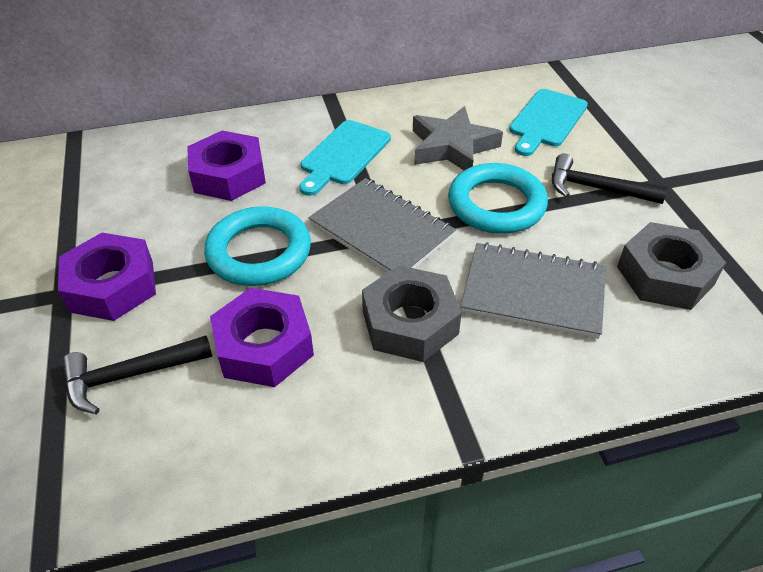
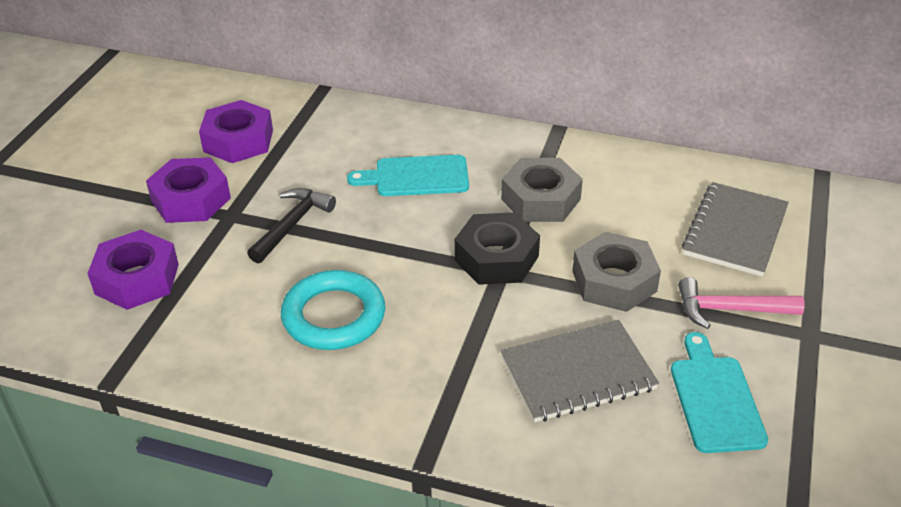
black hammer: [62,335,212,414] [552,153,667,204] = 2 -> [247,188,336,263] = 1
black nut: none = 0 -> [454,212,540,285] = 1
grey star: [413,106,503,170] = 1 -> none = 0
pink hammer: none = 0 -> [678,277,805,329] = 1
turquoise ring: [204,206,311,286] [448,163,548,234] = 2 -> [281,270,386,350] = 1

